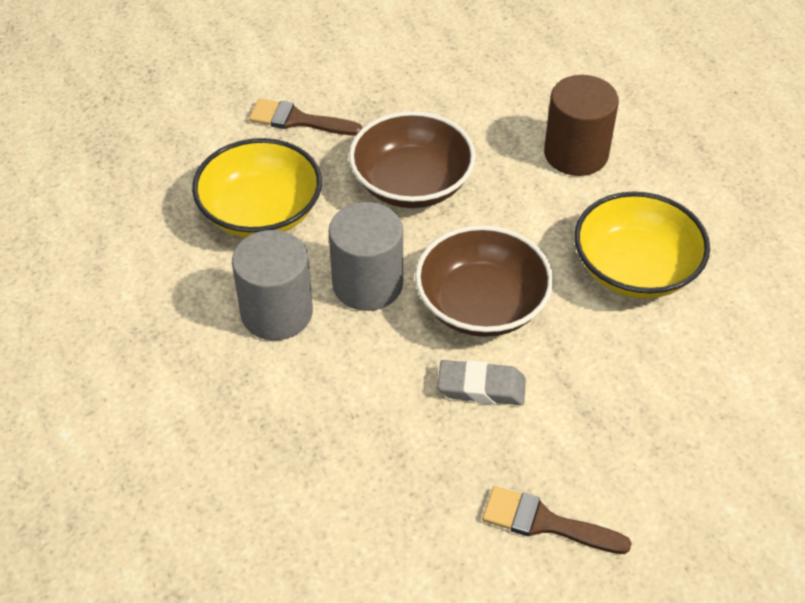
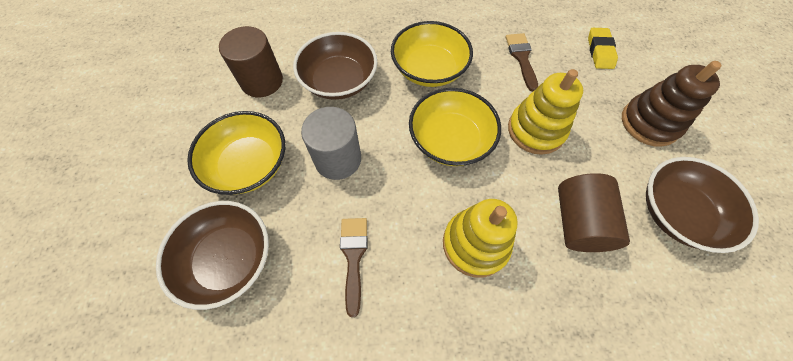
brown bowl: [349,111,476,208] [415,225,553,337] = 2 -> [156,201,269,310] [293,32,377,100] [646,157,759,253] = 3
brown cylinder: [544,75,619,176] = 1 -> [219,26,283,97] [558,173,630,252] = 2
brown stacking toy: none = 0 -> [622,61,722,147] = 1
grey cylinder: [232,230,313,340] [329,202,403,311] = 2 -> [301,107,361,180] = 1
grey eraser: [437,360,526,405] = 1 -> none = 0
yellow bowl: [192,138,322,238] [574,192,710,299] = 2 -> [187,111,285,195] [391,21,473,87] [409,88,501,166] = 3
yellow eraser: none = 0 -> [588,28,618,69] = 1
yellow stacking toy: none = 0 -> [443,199,518,278] [508,69,583,155] = 2

